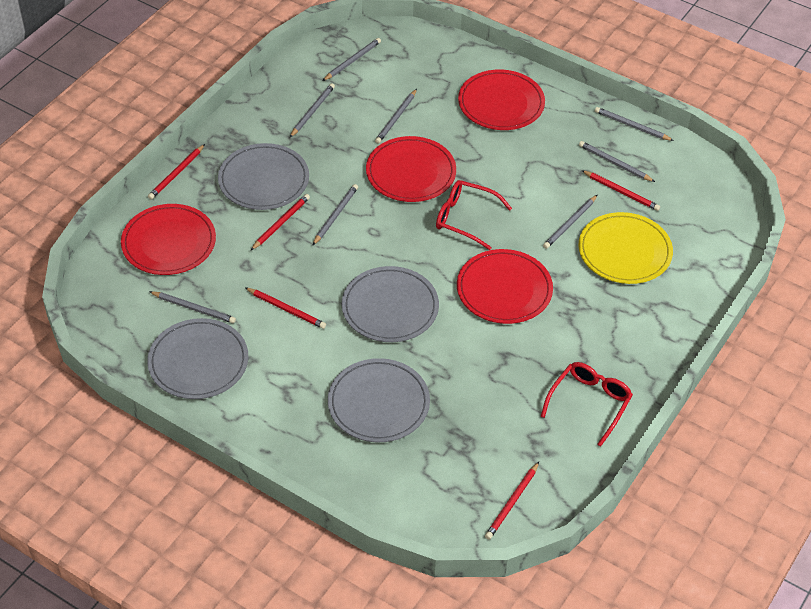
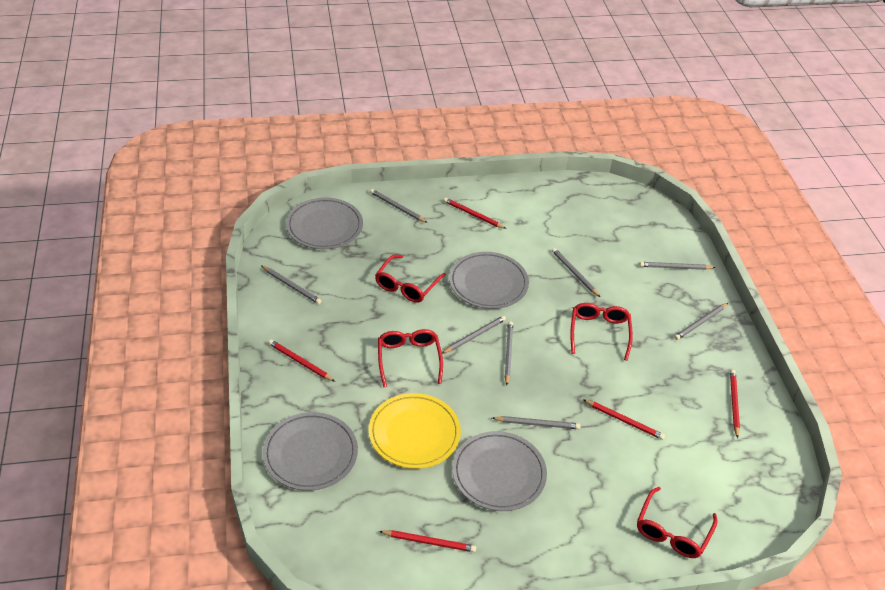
red glasses: [436,180,512,250] [540,362,633,447] = 2 -> [375,255,446,303] [378,329,443,387] [570,303,633,361] [637,487,718,558] = 4
red plate: [121,204,216,275] [366,136,456,202] [457,249,553,324] [458,69,545,130] = 4 -> none = 0

